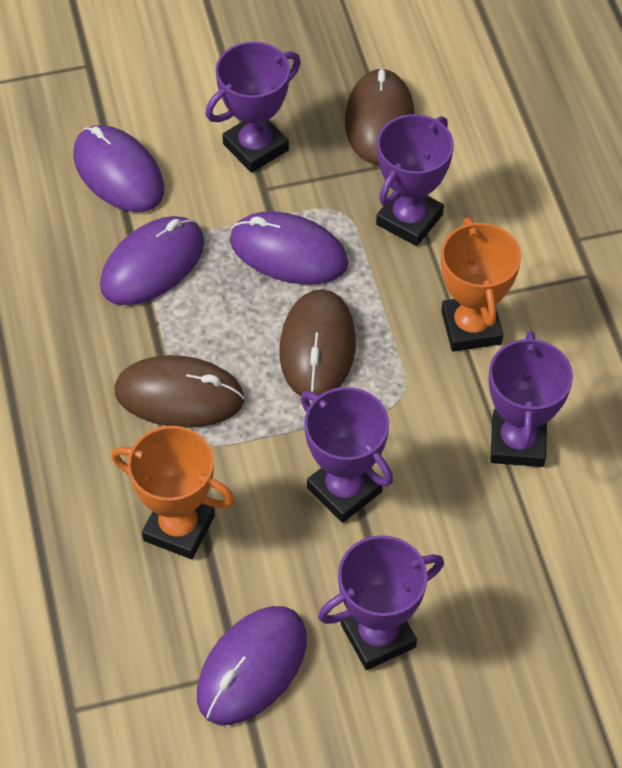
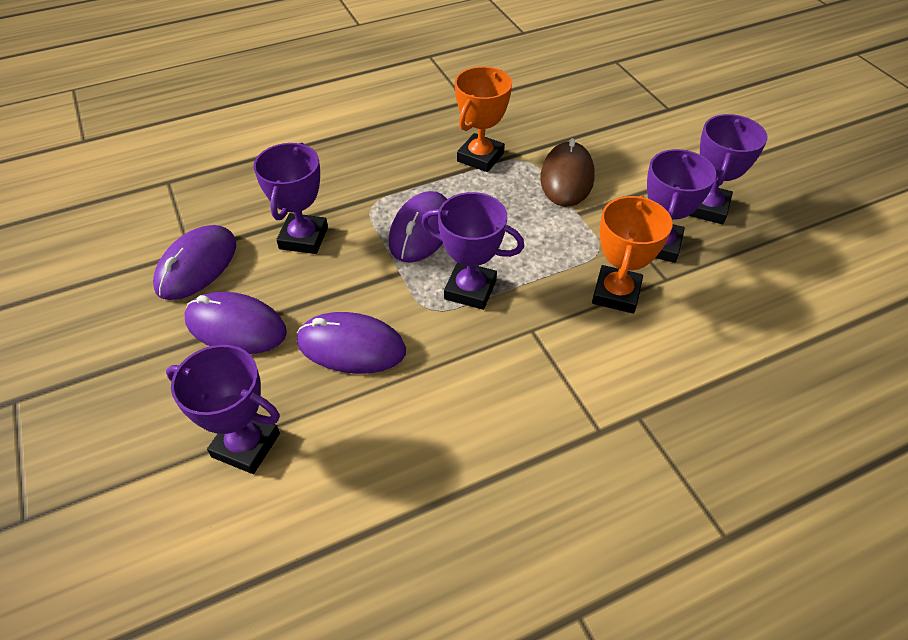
brown mouse: [115,355,245,428] [279,289,356,396] [345,68,414,165] = 3 -> [540,138,595,207] = 1

